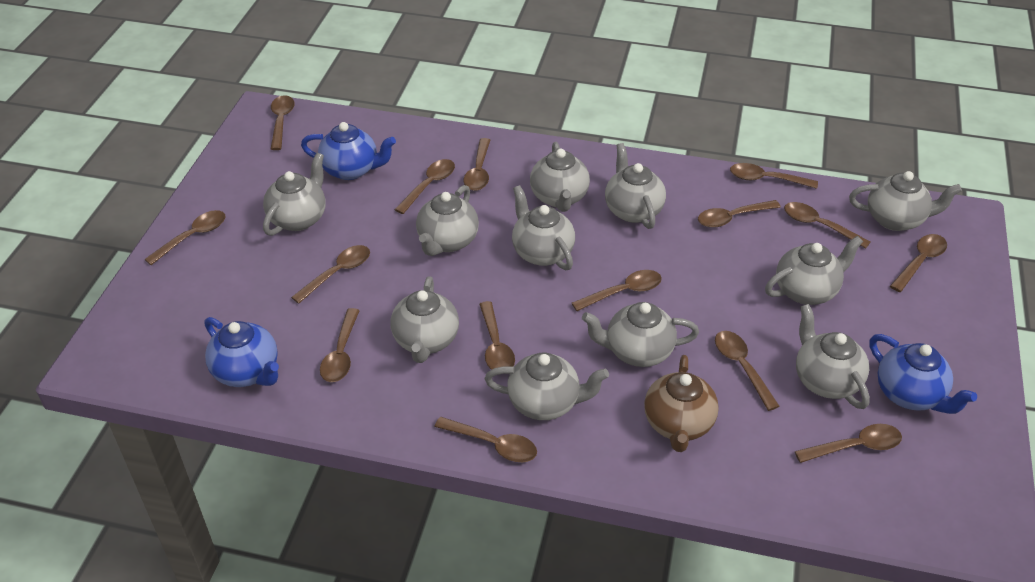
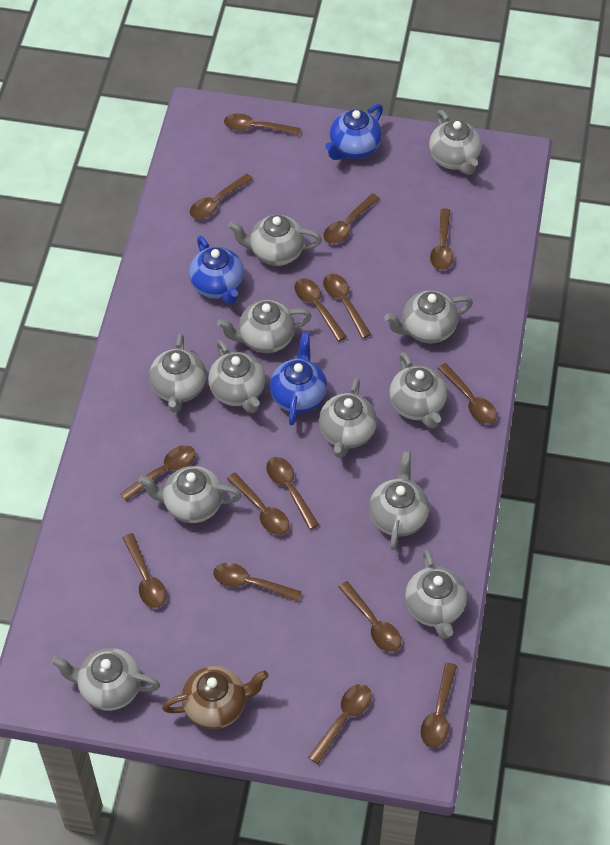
grey teapot: [263,153,326,236] [390,276,459,363] [416,185,479,256] [485,353,609,420] [512,185,575,270] [530,142,590,212] [582,302,699,367] [605,143,666,229] [765,236,863,305] [796,304,870,409] [849,171,962,231] = 11 -> [51,648,160,711] [138,466,242,523] [149,333,206,413] [208,340,266,413] [217,300,312,353] [228,215,322,266] [319,378,377,458] [369,451,429,550] [384,291,473,343] [389,352,447,429] [405,549,467,639] [429,110,482,175] = 12

